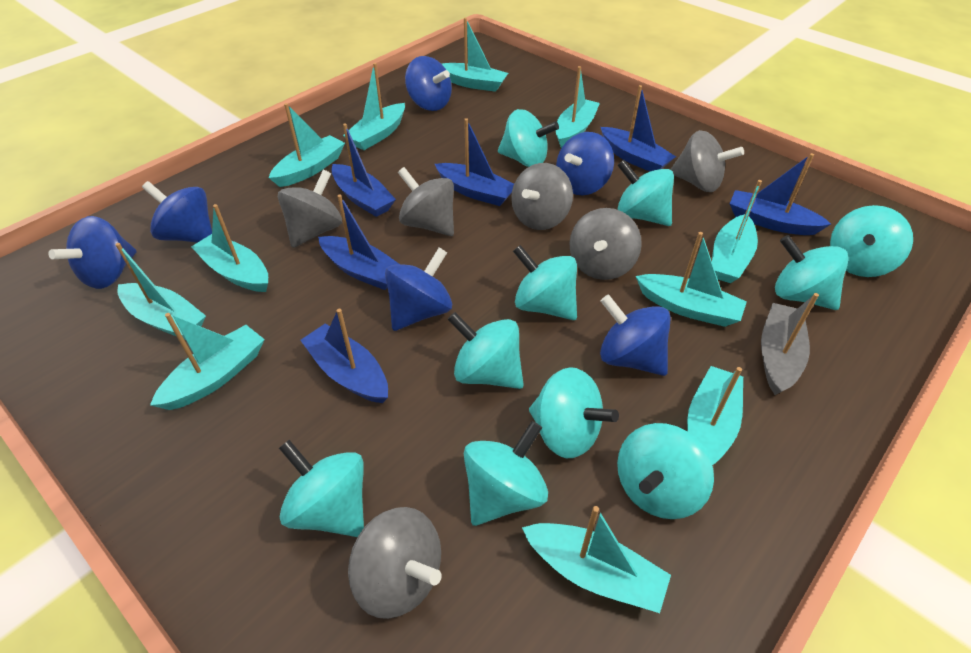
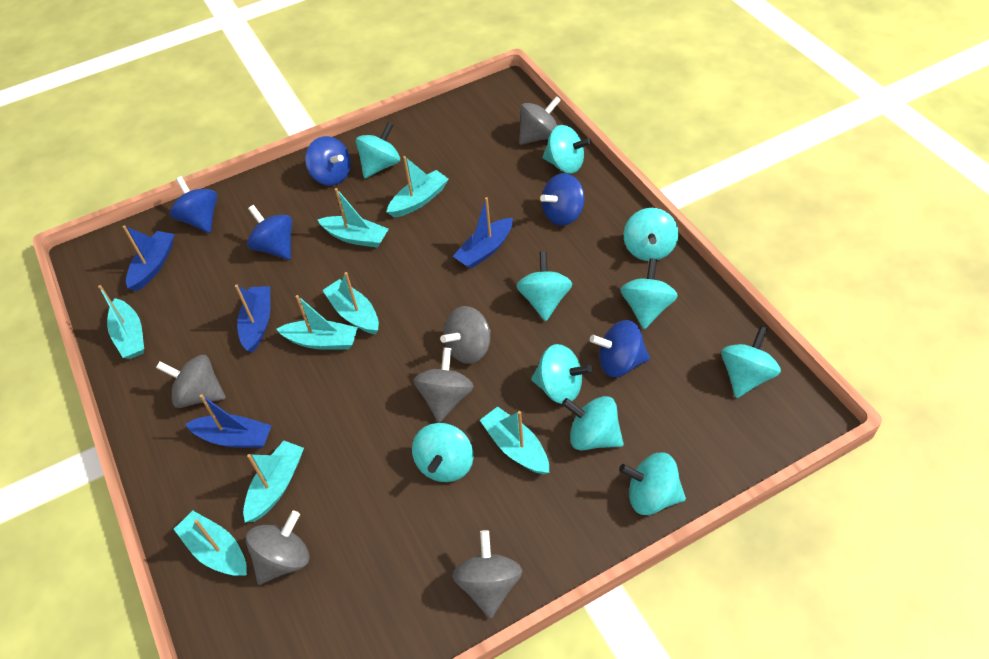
blue boat: [300,309,388,403] [318,194,399,290] [331,124,396,217] [435,118,514,206] [601,85,676,172] [730,153,831,235] = 6 -> [123,225,174,291] [186,394,272,449] [235,285,270,353] [453,197,513,269] = 4
blue spinning top: [48,216,137,289] [142,181,212,243] [385,248,452,331] [405,56,452,111] [556,132,614,195] [600,294,671,376] = 6 -> [170,176,217,233] [247,205,292,260] [305,136,351,186] [540,173,584,226] [590,320,650,377] = 5
grey boat: [761,293,819,395] = 1 -> none = 0
turquoise boat: [115,243,206,340] [150,313,265,410] [191,204,268,292] [269,103,345,187] [343,63,405,150] [442,18,508,92] [522,506,671,613] [556,66,600,148] [636,232,747,327] [687,366,743,465] [712,180,762,283] = 11 -> [98,285,144,359] [174,511,247,576] [243,441,304,522] [276,295,358,350] [318,188,389,248] [322,272,379,334] [387,156,449,218] [480,406,549,474] = 8

